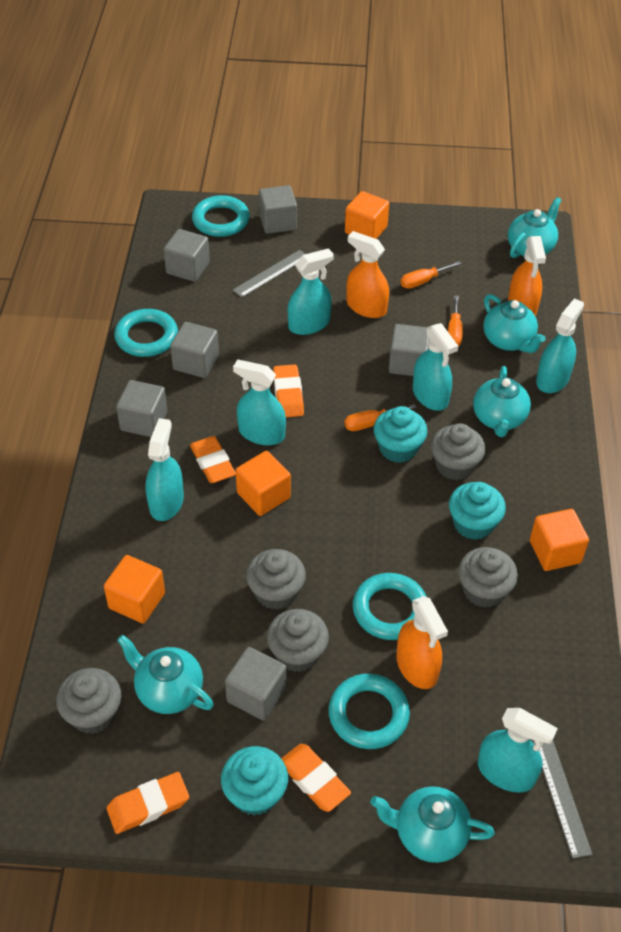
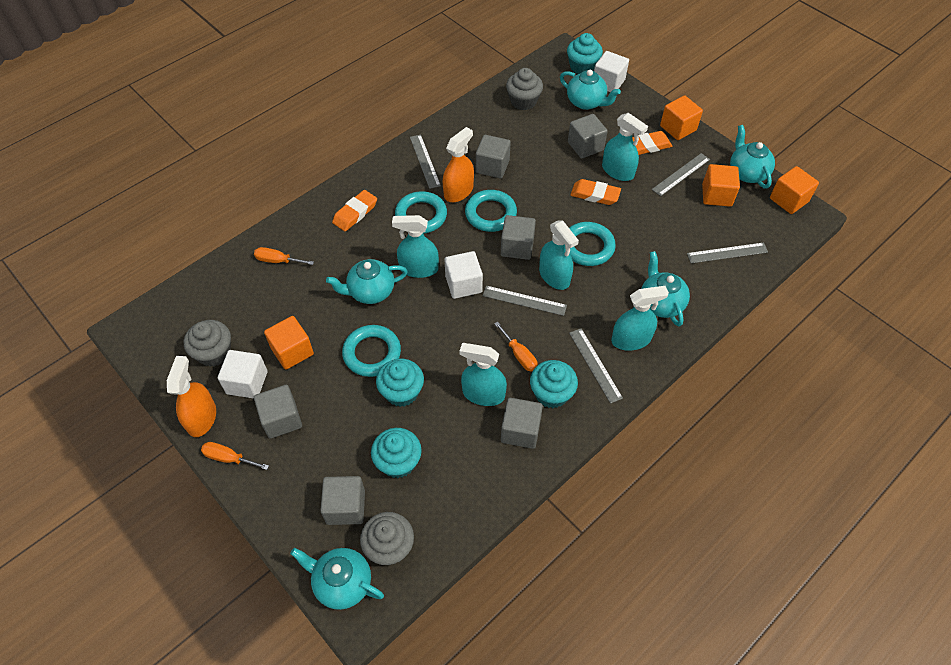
grey cupcake: [56,668,121,734] [246,549,306,610] [267,609,329,672] [431,423,485,480] [458,547,518,608] = 5 -> [184,320,231,367] [360,512,414,565] [506,68,543,110] = 3
grey ruler: [233,250,305,297] [533,740,592,858] = 2 -> [410,135,441,189] [483,286,567,316] [569,328,623,403] [652,153,710,196] [687,242,768,263] = 5
orange eraser: [107,772,189,834] [190,436,236,483] [273,364,304,417] [281,744,351,812] = 4 -> [332,190,377,231] [570,179,621,205] [632,131,672,155] = 3
orange spray bottle: [346,231,389,318] [396,596,448,689] [508,236,546,316] = 3 -> [167,356,216,437] [443,127,474,202] = 2
turquoise cupcake: [221,746,288,815] [374,406,428,463] [449,482,506,540] = 3 -> [371,428,422,478] [376,359,424,407] [530,360,578,408] [567,33,603,74] = 4
turquoise spray bottle: [146,418,184,521] [233,359,286,445] [288,248,334,335] [413,323,458,411] [478,708,558,793] [536,298,584,393] = 6 -> [392,215,439,278] [460,343,507,406] [539,220,579,290] [602,113,648,181] [611,286,669,351] = 5
white cube: none = 0 -> [218,350,268,399] [445,251,483,299] [594,51,629,92] = 3

